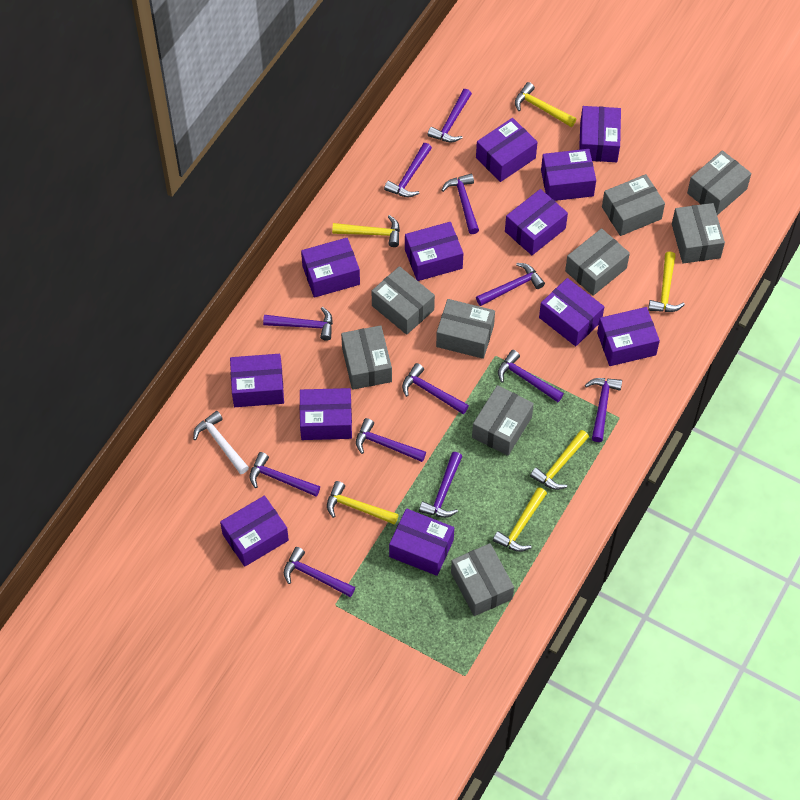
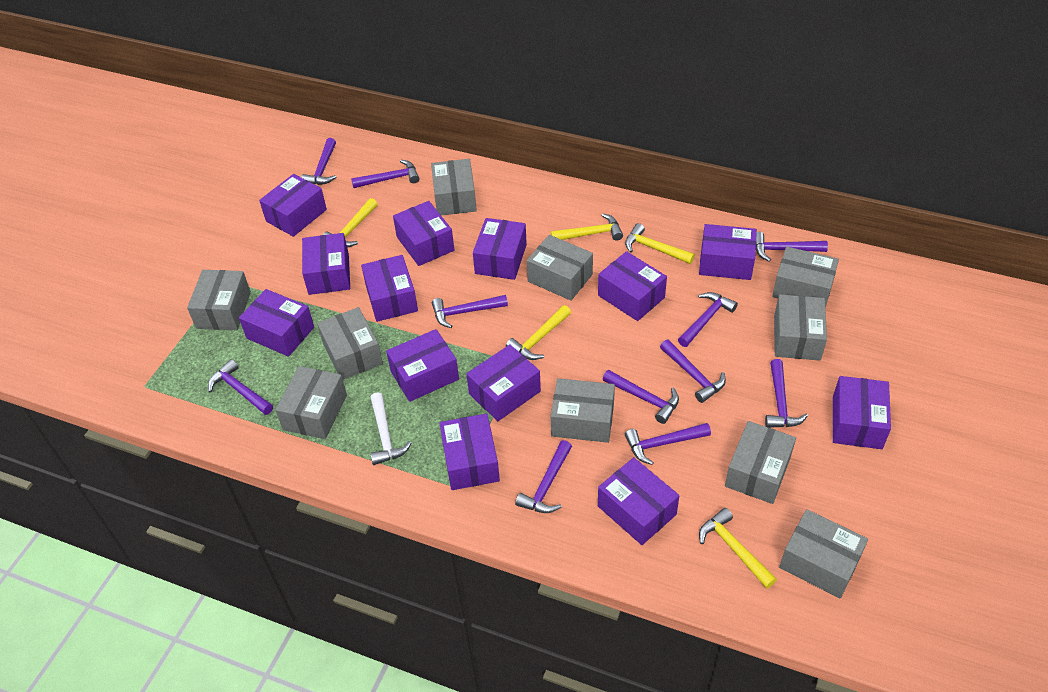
grey box: [341,325,392,390] [372,266,435,335] [436,299,495,359] [451,543,514,616] [472,385,534,456] [565,228,630,296] [602,174,665,236] [672,203,725,264] [687,150,751,215] = 9 -> [187,270,251,330] [275,366,347,439] [317,307,383,380] [431,159,477,215] [527,235,593,301] [551,378,615,443] [725,421,796,504] [772,247,839,308] [774,295,827,361] [779,509,868,598] = 10
purple box: [220,496,289,567] [230,354,284,407] [300,388,352,440] [301,238,360,298] [389,509,454,576] [405,222,463,281] [476,118,537,182] [505,189,568,255] [539,278,604,346] [541,149,596,201] [579,106,621,162] [597,307,660,366] = 12 -> [239,289,314,357] [259,174,327,237] [302,233,350,295] [361,255,418,322] [386,329,459,402] [393,201,454,266] [439,414,500,490] [466,344,541,421] [473,218,527,280] [598,251,667,321] [598,457,679,545] [699,224,757,280] [833,376,891,449] = 13
purple hammer: [250,452,320,496] [263,307,333,341] [284,547,355,597] [356,418,426,462] [384,143,432,197] [402,363,469,414] [419,452,462,518] [427,89,472,142] [442,174,479,234] [476,263,545,306] [498,350,564,402] [585,378,622,442] = 12 -> [208,359,273,415] [301,138,336,185] [351,160,419,188] [432,295,508,328] [515,440,572,513] [603,370,679,424] [625,423,711,465] [660,339,726,403] [678,292,738,347] [756,232,828,262] [765,359,808,428] = 11
yellow hammer: [327,481,399,525] [332,215,400,247] [493,487,547,552] [515,82,576,127] [530,430,589,490] [648,252,685,312] = 6 -> [323,198,378,248] [506,305,571,360] [551,213,623,241] [625,223,695,264] [699,508,777,589] = 5

